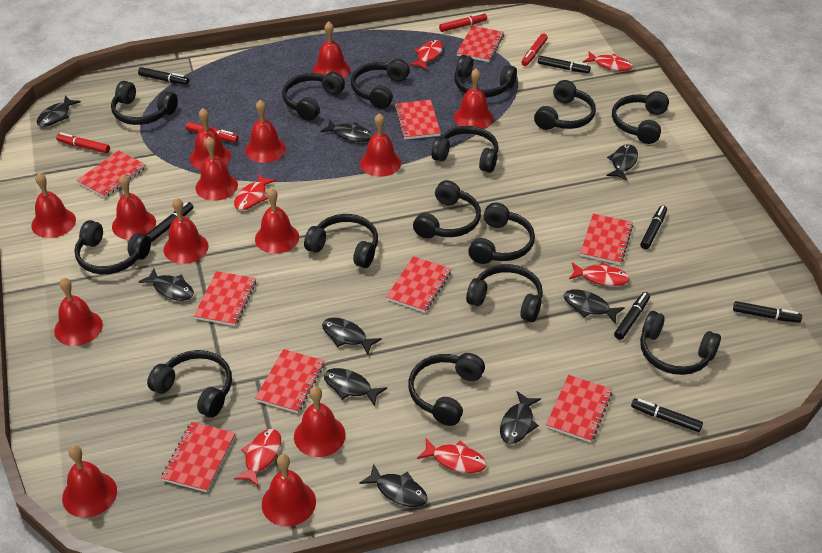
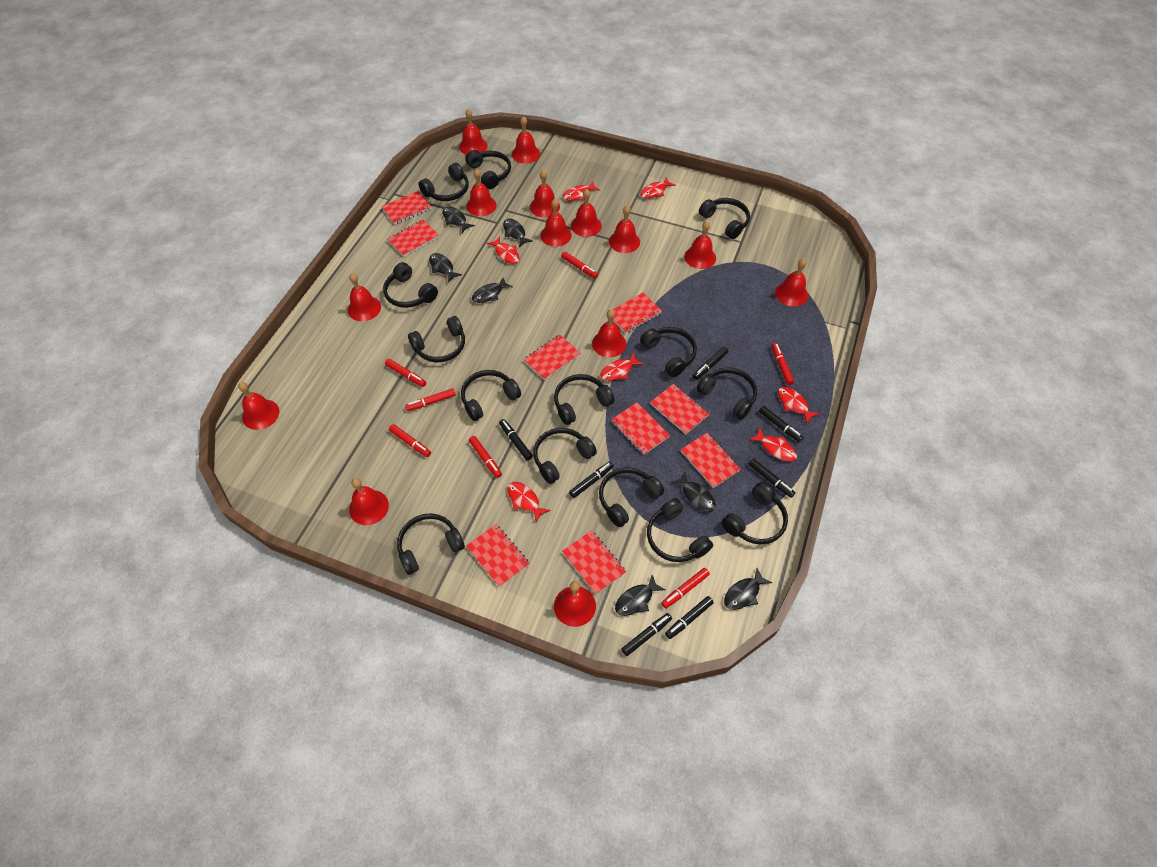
black fish: [37,96,81,127] [138,268,194,301] [320,119,373,142] [322,318,382,355] [324,368,387,406] [359,464,428,507] [500,391,541,444] [563,290,625,324] [607,144,638,181] = 9 -> [429,253,462,283] [442,207,475,233] [472,278,513,303] [503,219,533,247] [615,575,665,616] [671,472,716,512] [724,568,772,610] = 7
black headphones: [74,220,151,274] [111,81,178,125] [147,350,232,418] [282,72,345,121] [304,214,378,268] [351,59,410,109] [408,353,485,426] [413,180,481,239] [431,126,499,173] [454,55,517,97] [466,264,543,322] [468,203,535,264] [534,80,596,130] [612,91,669,144] [640,311,721,375] = 15 -> [383,262,438,308] [397,513,465,575] [408,316,465,362] [418,163,469,201] [461,370,521,421] [465,150,511,189] [533,428,597,484] [554,374,614,425] [599,467,664,527] [640,327,697,377] [647,498,713,562] [697,367,757,420] [699,198,750,239] [722,482,788,545] = 14
red fish: [234,174,276,210] [234,429,281,487] [409,40,443,70] [417,438,486,473] [569,262,630,286] [583,52,633,71] = 6 -> [487,236,520,264] [507,482,551,522] [563,181,601,201] [600,353,644,381] [640,178,676,198] [749,427,797,461] [778,387,820,424] = 7
red marker: [56,133,110,153] [186,121,239,143] [439,12,487,32] [521,33,548,66] = 4 -> [385,359,426,387] [389,424,431,457] [405,388,456,411] [469,436,502,478] [561,251,598,279] [661,568,710,608] [771,343,794,385] = 7

